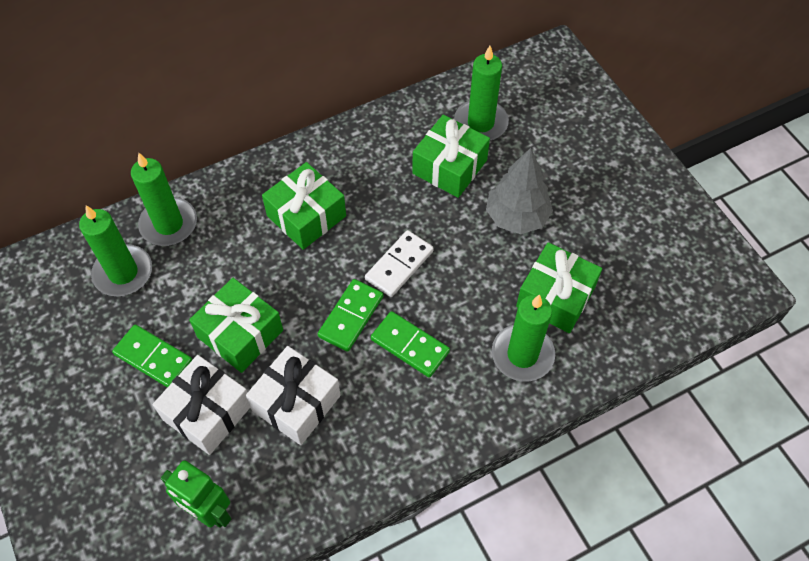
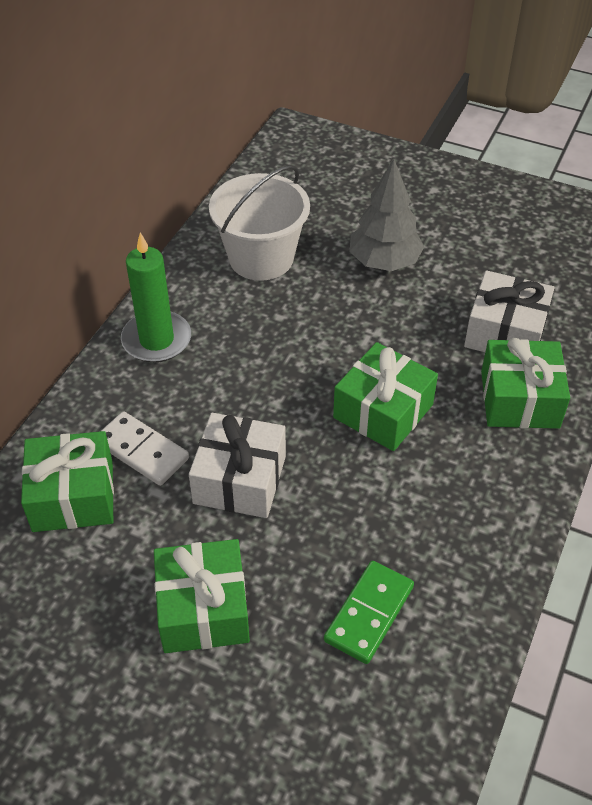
green candle: [79,205,152,296] [131,152,197,246] [454,46,509,141] [492,294,555,381] = 4 -> [121,233,191,363] = 1
green domino: [112,324,192,388] [318,279,383,352] [371,311,450,378] = 3 -> [324,561,414,664] = 1
green robot: [161,460,231,528] = 1 -> none = 0
white bucket: none = 0 -> [209,165,310,281] = 1

